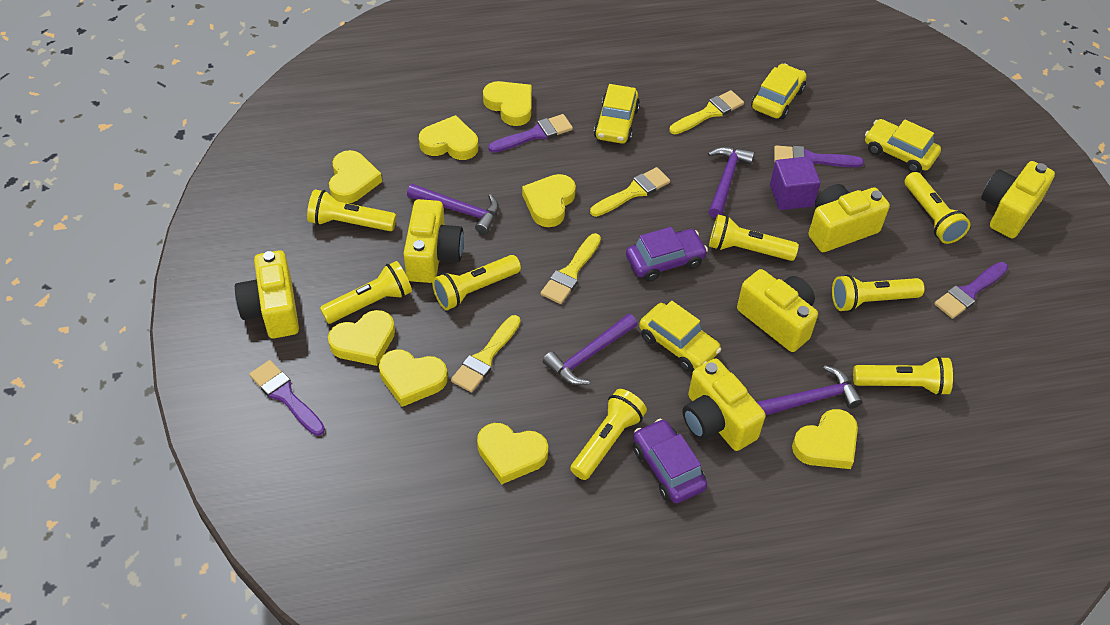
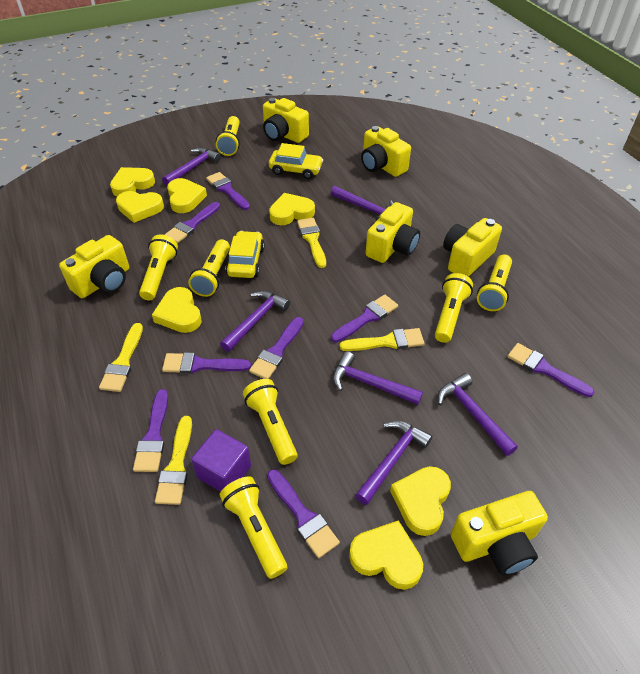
purple brush: [249,360,325,436] [488,114,573,153] [774,145,864,167] [934,262,1008,319] = 4 -> [133,389,168,472] [162,352,251,374] [165,202,220,243] [206,172,250,210] [249,317,304,379] [267,469,340,558] [331,295,398,343] [507,343,595,397] = 8
purple car: [626,227,708,282] [633,419,707,503] = 2 -> none = 0
purple hammer: [407,184,499,235] [543,313,638,385] [708,147,755,218] [757,365,863,415] = 4 -> [162,147,221,186] [220,291,290,352] [331,186,393,221] [333,351,423,405] [355,421,432,505] [438,373,518,456] = 6
yellow car: [594,84,640,144] [639,301,721,372] [751,63,807,119] [865,119,941,173] = 4 -> [226,231,265,278] [269,143,323,179] = 2
yellow flashlight: [307,189,396,231] [320,261,412,324] [432,255,521,310] [570,389,647,480] [709,214,799,261] [832,274,924,312] [853,356,953,396] [905,172,971,244] = 8 -> [139,235,178,300] [188,239,230,297] [216,116,240,156] [220,476,287,579] [243,379,298,465] [435,273,473,343] [477,255,512,311] = 7
yellow heart: [328,310,395,366] [329,150,382,204] [379,349,448,407] [419,115,478,160] [477,423,548,485] [483,81,531,126] [522,174,576,227] [792,409,858,469] = 8 -> [110,167,155,197] [116,191,164,223] [152,287,202,333] [167,178,207,213] [269,193,315,225] [349,520,423,590] [390,466,451,536] = 7

